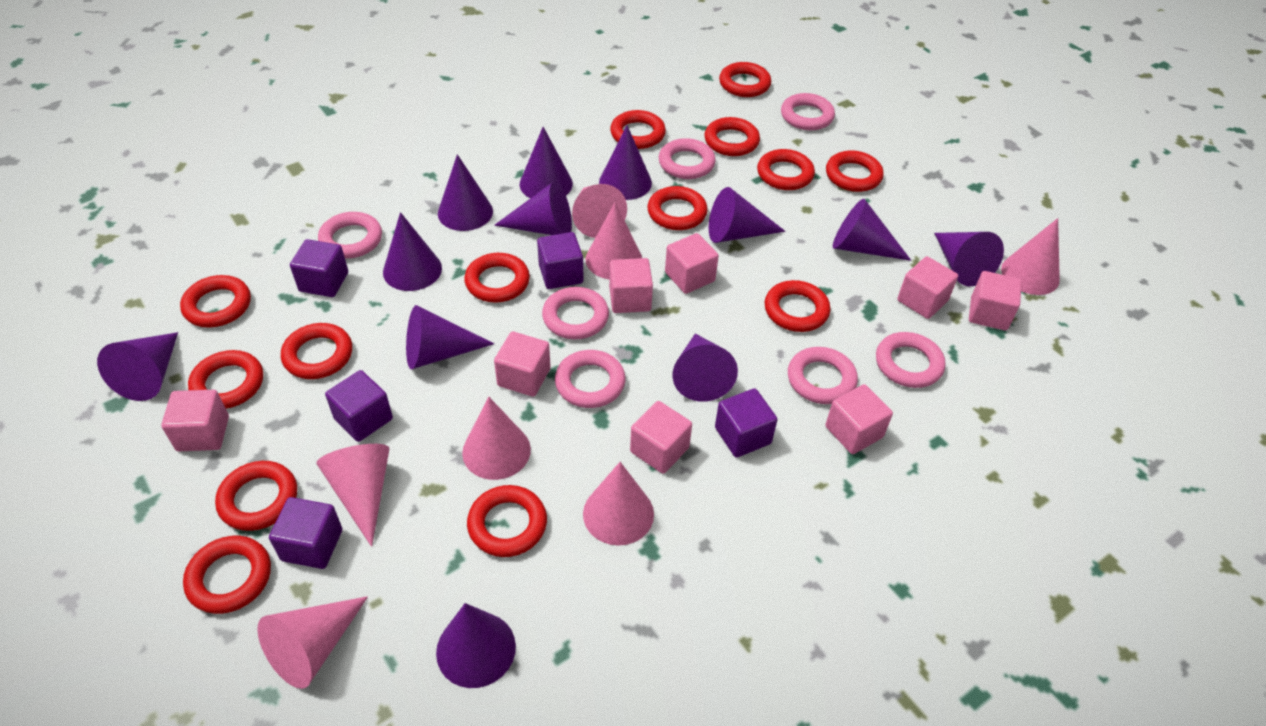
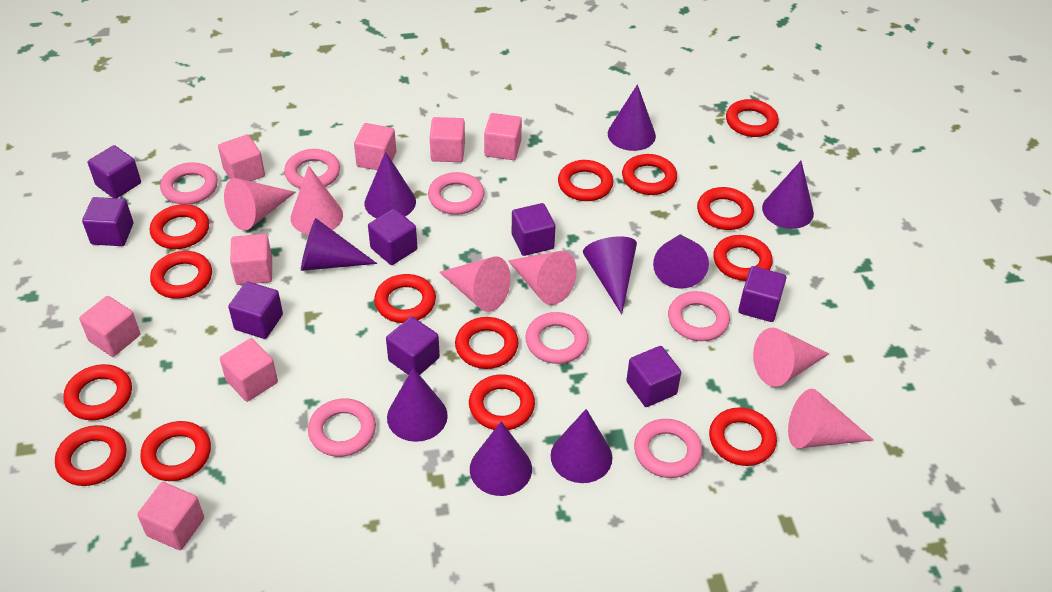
pink cone: [257,596,368,689] [316,444,390,547] [462,397,531,480] [572,184,627,238] [583,462,654,546] [586,202,642,279] [1001,218,1060,295] = 7 -> [224,178,296,231] [291,166,343,235] [439,256,511,312] [508,251,577,305] [753,328,829,387] [788,389,873,448] = 6
purple cone: [97,332,178,401] [383,212,442,291] [406,305,494,369] [436,603,516,688] [438,154,493,231] [494,182,572,235] [520,127,573,198] [599,125,652,200] [672,334,738,402] [709,187,785,243] [833,199,911,261] [934,232,1004,286] = 12 -> [301,218,377,271] [364,152,416,218] [387,368,448,442] [470,421,532,496] [551,409,612,483] [583,236,637,314] [608,84,656,151] [653,234,709,289] [762,161,814,229] = 9
purple cube: [269,497,342,569] [290,239,348,297] [325,370,393,442] [537,232,584,289] [715,388,778,458] = 5 -> [82,197,133,246] [88,145,141,198] [228,281,283,339] [368,209,418,265] [386,317,440,375] [512,203,555,256] [626,346,681,407] [738,266,786,322] = 8

